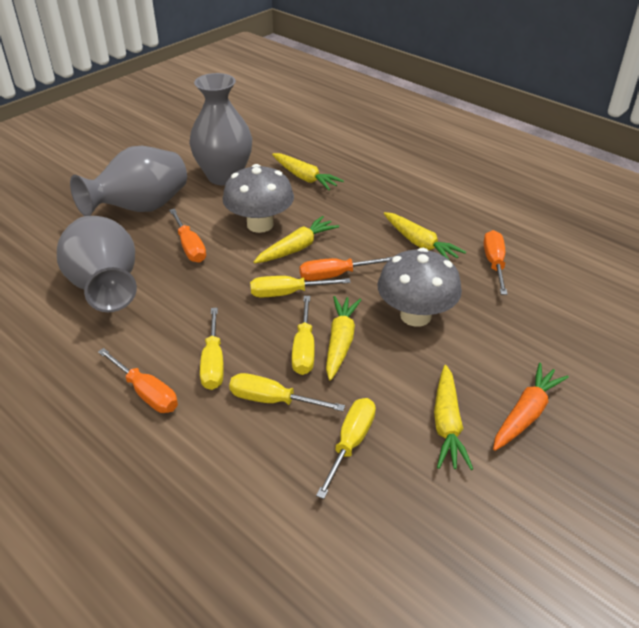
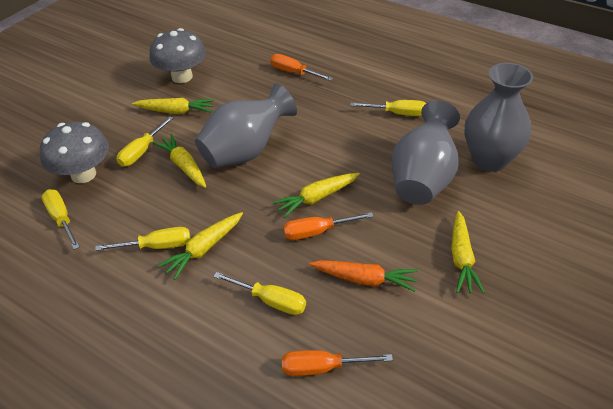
orange screwdriver: [98,348,178,413] [169,209,206,263] [300,257,392,281] [484,230,508,295] = 4 -> [270,54,333,81] [282,350,393,376] [283,212,374,240] = 3

